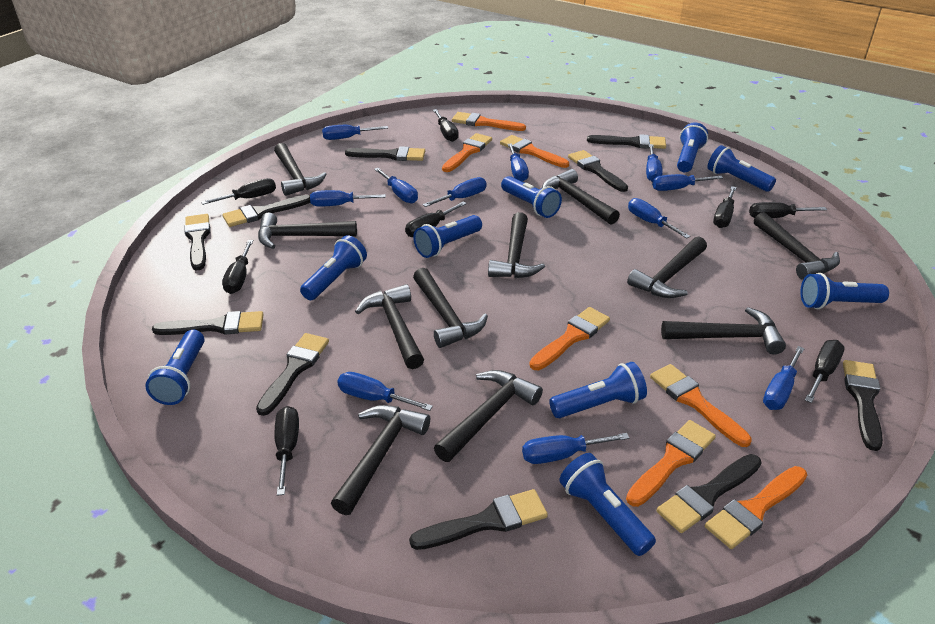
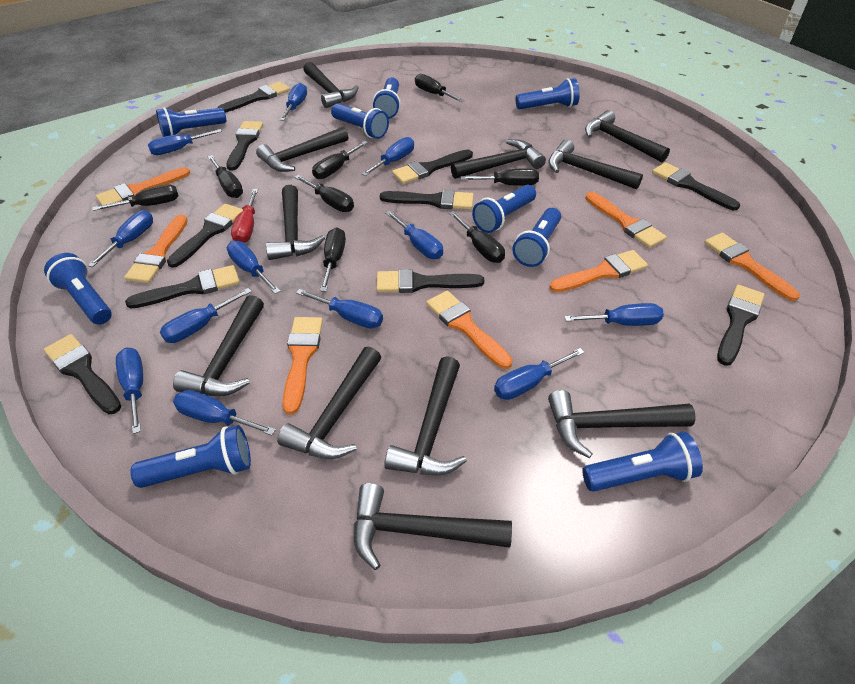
blue screwdriver: [310,190,386,206] [322,125,388,140] [337,372,433,411] [374,168,418,203] [422,177,487,207] [508,144,529,182] [522,433,630,464] [628,198,690,239] [646,144,663,182] [652,174,723,191] [763,346,805,410] = 11 -> [87,210,153,267] [116,348,143,434] [148,129,222,155] [160,288,252,343] [173,390,276,436] [227,241,280,294] [280,83,307,121] [296,289,383,328] [362,137,414,176] [385,211,443,259] [494,348,585,400] [564,303,664,326] = 12
red screwdriver: none = 0 -> [231,189,258,243] = 1

